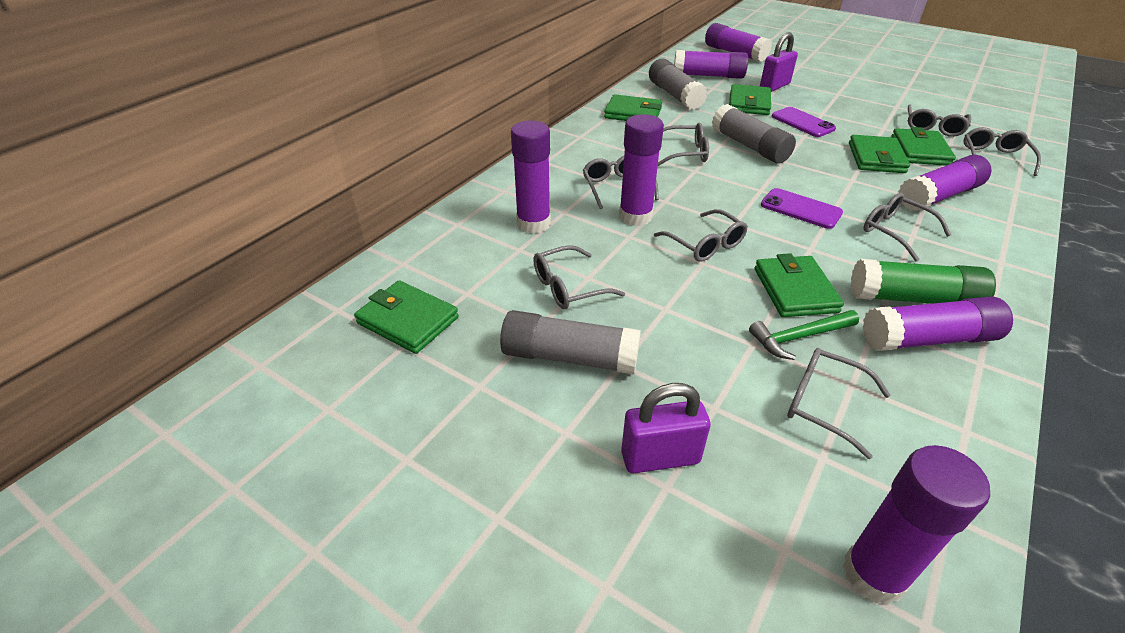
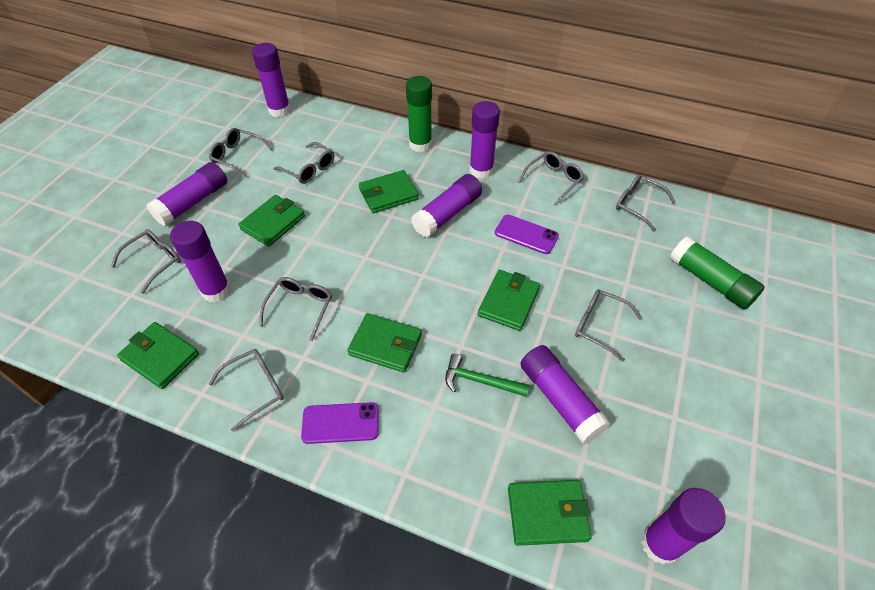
green glue stick: [851,259,996,304] = 1 -> [406,76,432,152] [670,236,765,310] = 2
grey glue stick: [500,310,641,375] [649,58,708,110] [712,104,796,164] = 3 -> none = 0
purple padlock: [621,383,711,473] [760,32,798,92] = 2 -> none = 0

